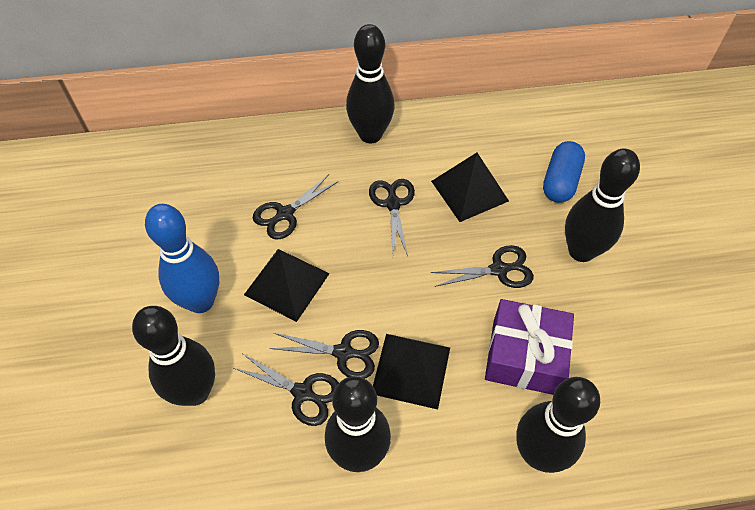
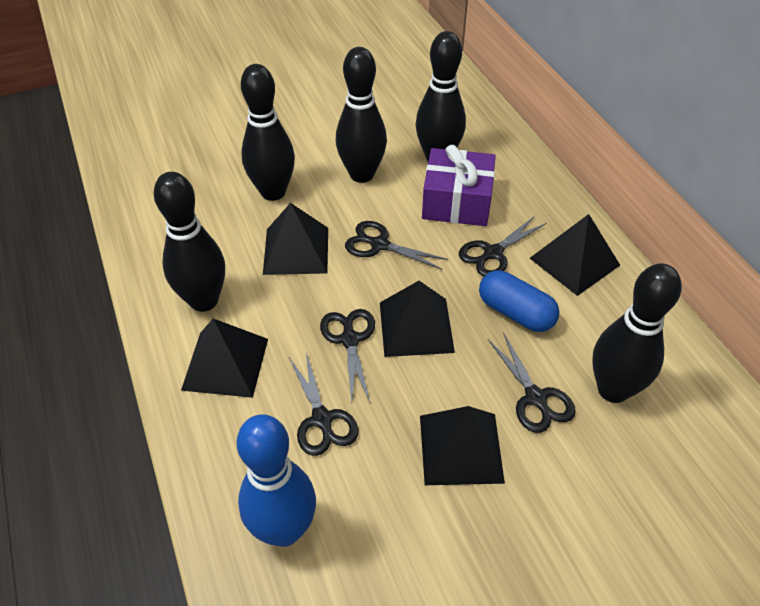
black pyramid: [244,249,330,322] [373,334,450,409] [431,153,509,222] = 3 -> [181,319,268,398] [263,203,328,275] [380,281,455,357] [420,406,505,485] [530,214,620,296] = 5

